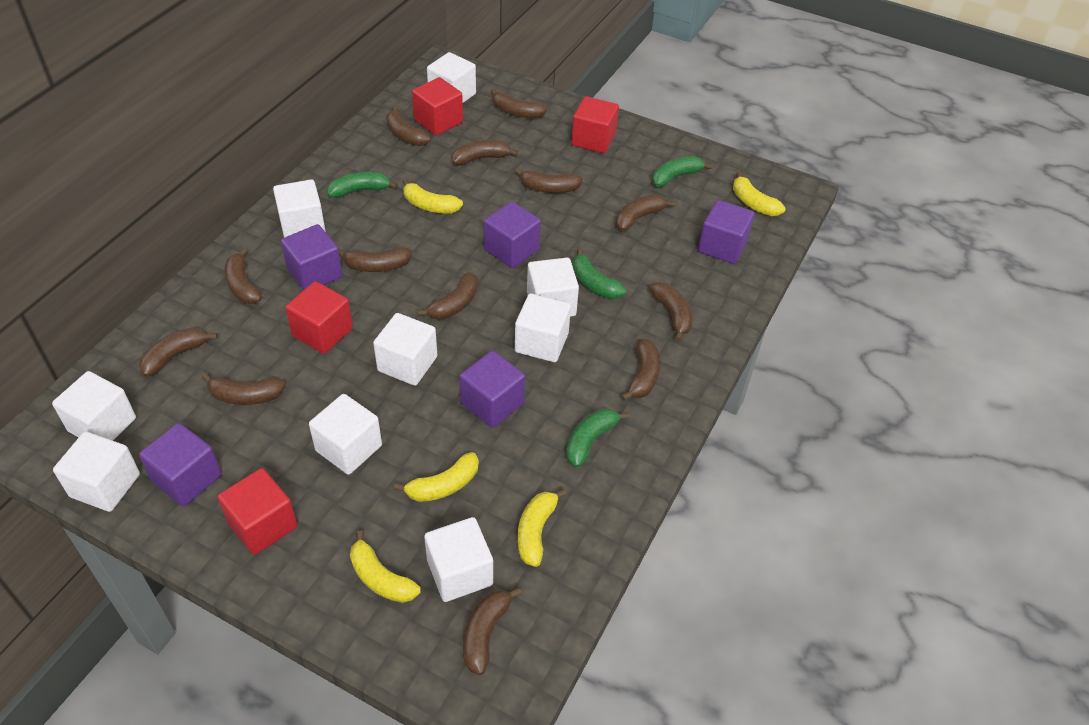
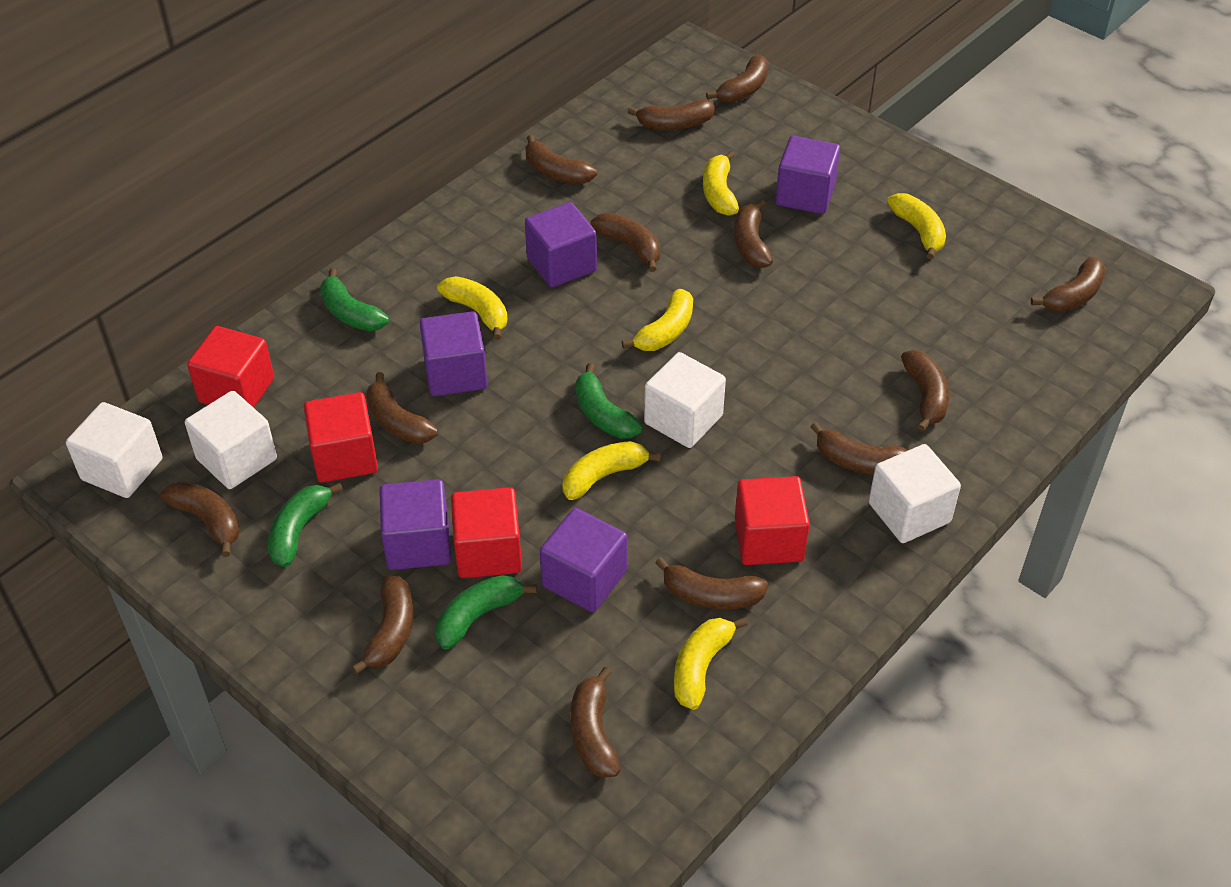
white cube: [52,371,136,441] [53,431,140,512] [273,180,325,238] [309,394,382,475] [373,313,437,386] [424,517,493,602] [427,52,476,103] [515,293,571,362] [527,258,579,317] = 9 -> [66,402,163,498] [185,391,277,489] [644,352,726,448] [869,444,961,543] = 4
yellow banana: [350,531,421,603] [394,452,479,502] [402,179,463,214] [517,489,567,567] [733,172,786,216] = 5 -> [437,276,507,340] [562,441,661,500] [622,289,693,351] [674,617,747,710] [703,151,739,216] [887,193,946,259] = 6

